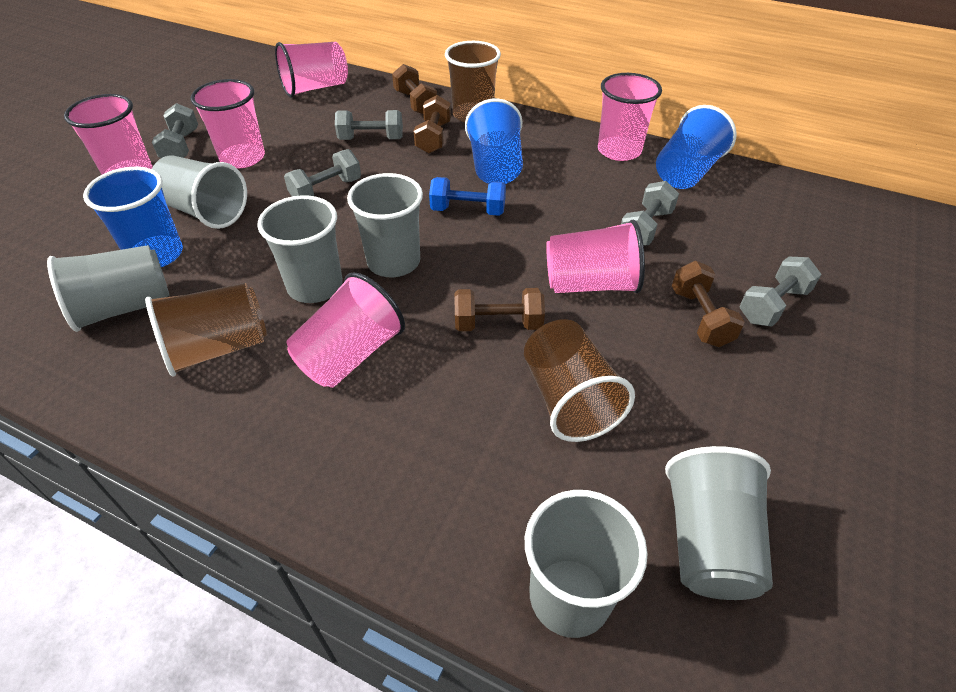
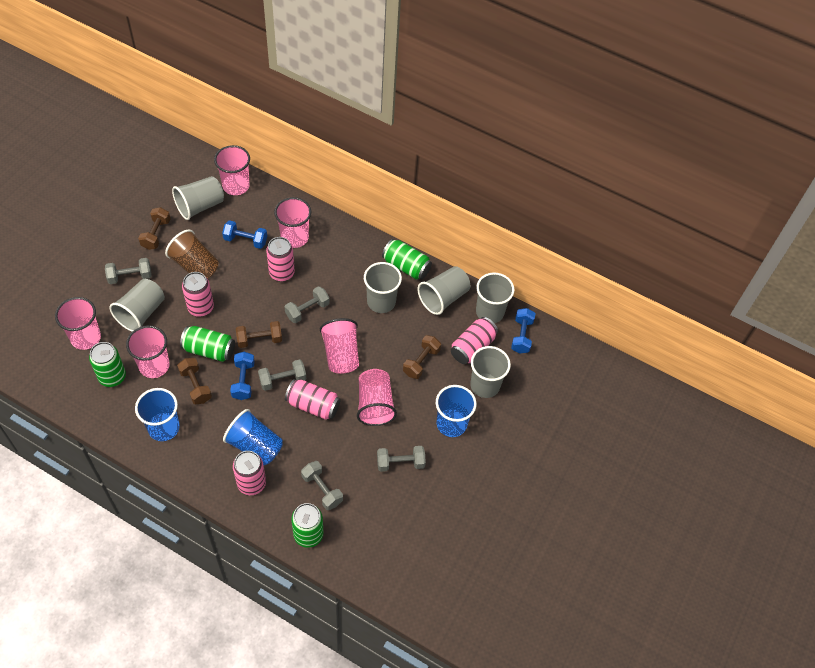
blue dumbbell: [429,177,506,216] = 1 -> [222,220,267,249] [230,352,255,400] [511,308,535,353] = 3
brown cup: [145,283,267,376] [445,41,501,122] [524,319,635,442] = 3 -> [165,230,218,279] = 1
green can: none = 0 -> [89,342,126,387] [180,326,235,362] [291,503,323,548] [382,239,432,279] = 4
pink can: none = 0 -> [182,272,214,317] [233,451,266,495] [266,237,295,282] [285,379,341,420] [451,317,498,364] = 5

